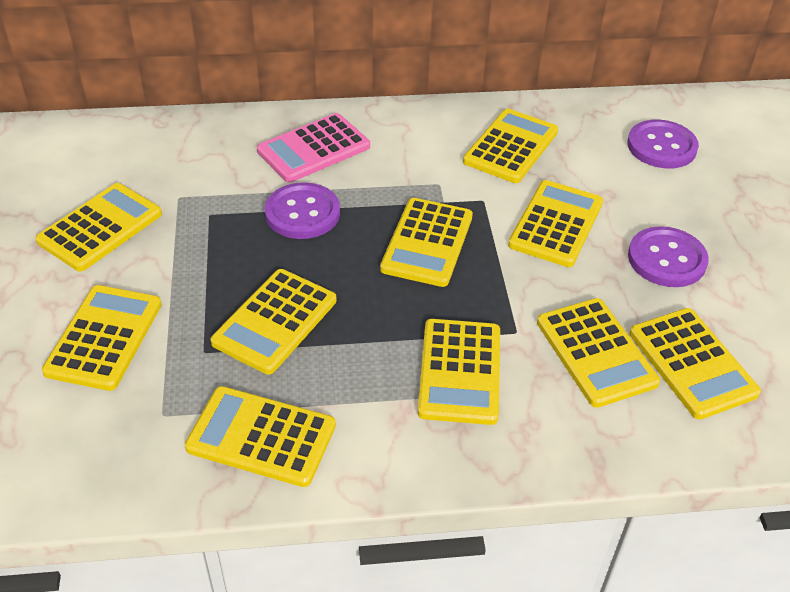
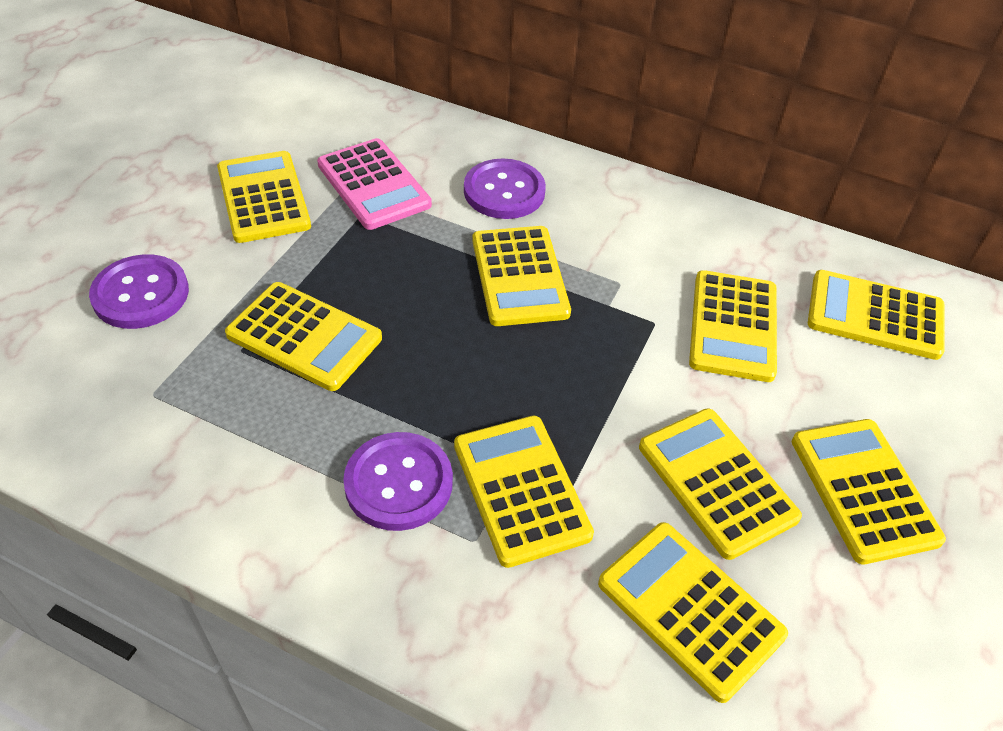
yellow calculator: [35,183,162,271] [42,285,162,391] [185,386,336,487] [210,269,336,375] [380,198,473,287] [418,319,500,425] [463,109,558,183] [508,180,603,267] [537,298,660,408] [629,308,761,420] = 10 -> [217,151,311,243] [225,282,382,391] [454,416,594,568] [472,226,571,326] [598,522,788,703] [639,408,802,560] [689,270,777,382] [792,419,946,564] [808,270,945,360] = 9

